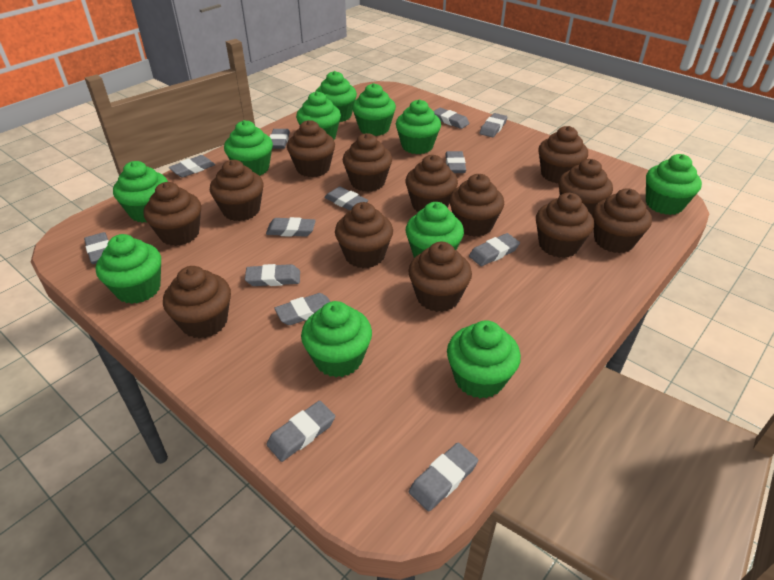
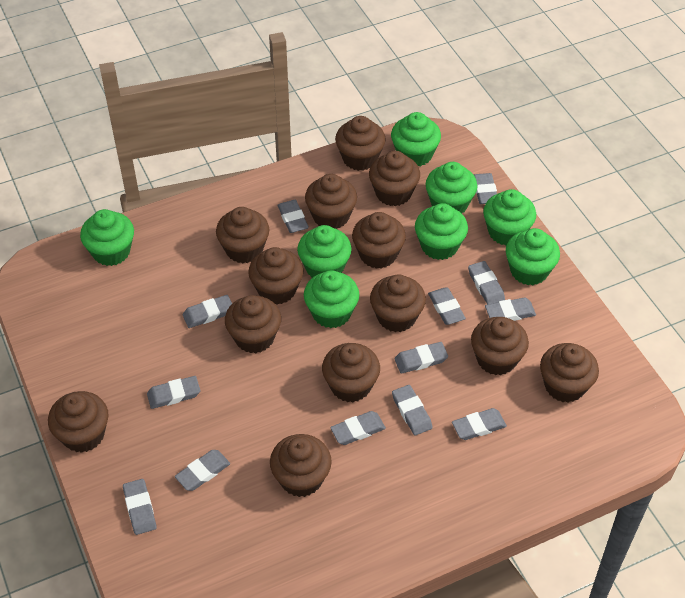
green cupcake: [96,234,161,304] [113,161,168,223] [224,120,273,176] [296,91,341,139] [301,301,372,377] [316,71,357,122] [352,83,396,136] [396,99,441,154] [406,202,464,258] [447,320,521,399] [646,154,702,215] = 11 -> [80,209,134,266] [297,225,352,278] [304,270,359,328] [391,112,441,166] [415,203,468,260] [425,162,477,213] [483,189,536,246] [506,228,560,285] = 8

